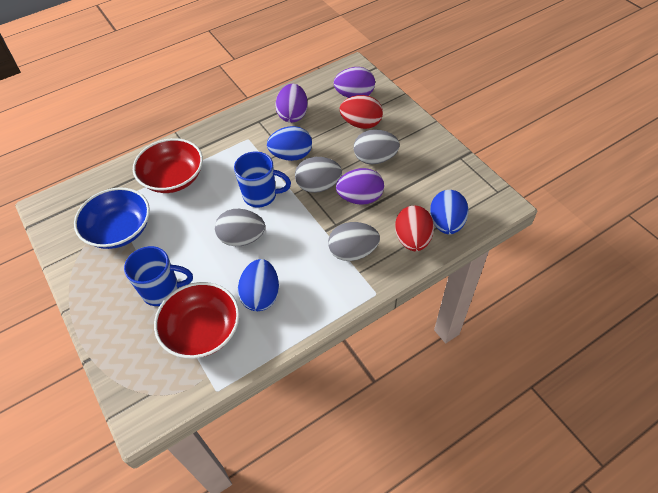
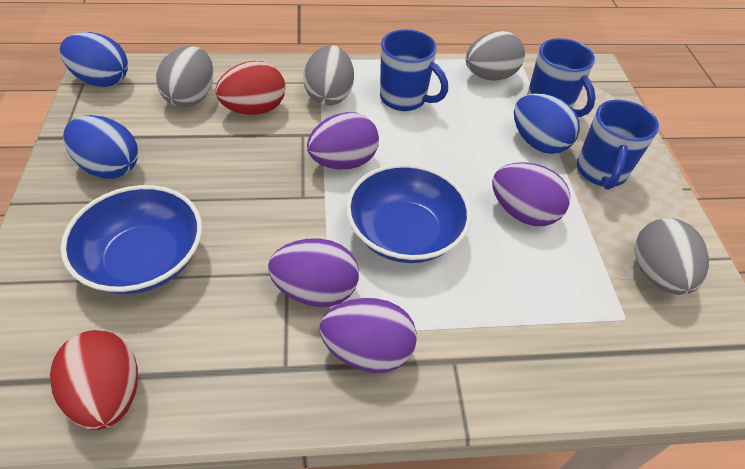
blue bowl: [74,188,150,249] = 1 -> [61,185,202,294] [346,164,471,263] = 2
blue mug: [124,246,193,306] [234,152,291,207] = 2 -> [380,29,448,111] [527,38,596,117] [577,100,659,190] = 3
purple egg: [275,84,308,123] [334,67,375,98] [336,168,384,205] = 3 -> [268,238,359,307] [307,112,379,169] [320,298,417,373] [492,162,570,226] = 4
red bowl: [133,138,203,193] [154,282,239,359] = 2 -> none = 0

